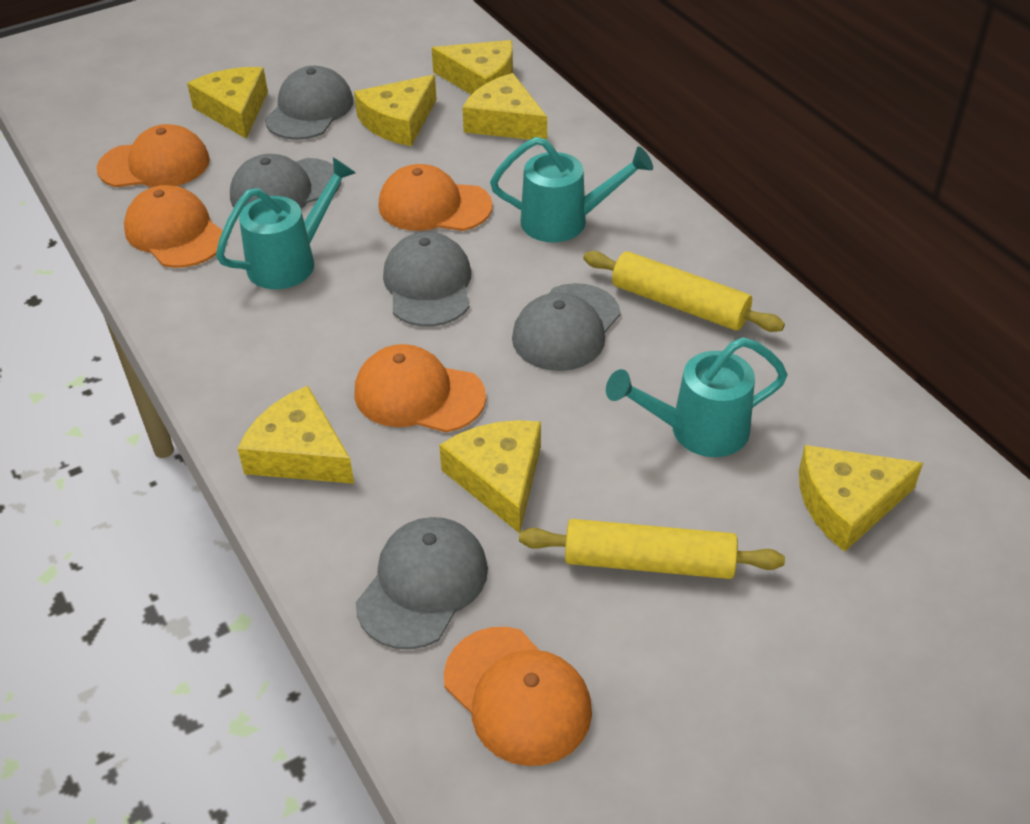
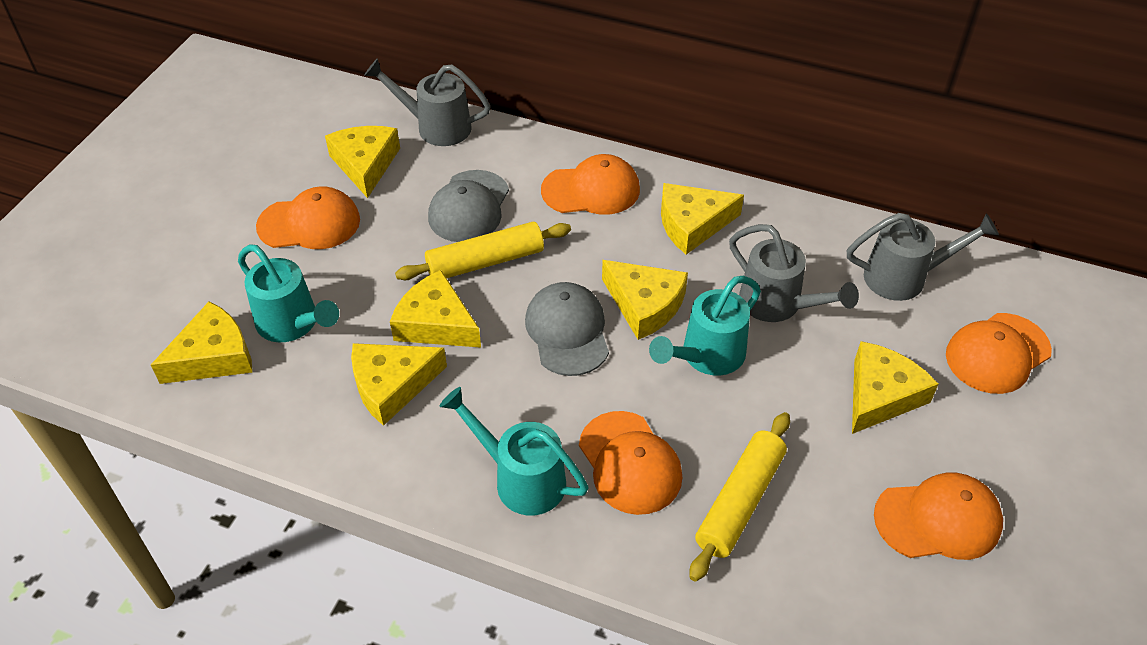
grey cap: [230,154,341,209] [265,66,353,140] [356,517,488,650] [383,232,471,327] [512,283,621,371] = 5 -> [428,170,509,242] [525,282,609,376] = 2
grey watering can: none = 0 -> [364,58,491,146] [729,224,859,322] [847,213,999,301] = 3

